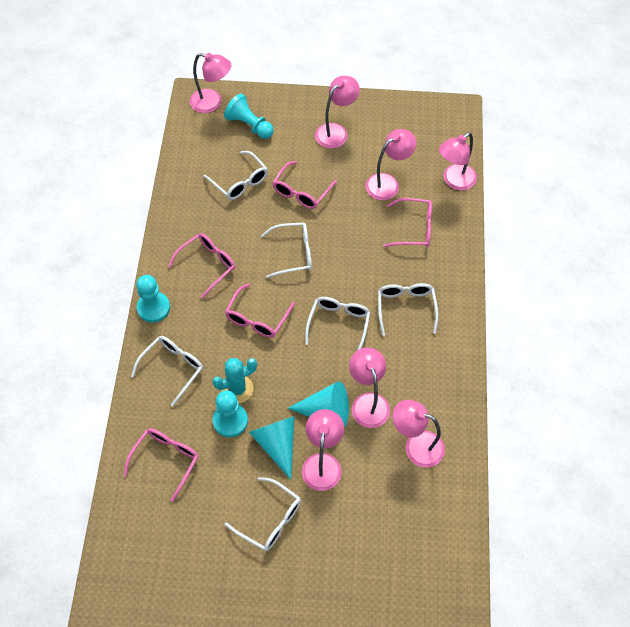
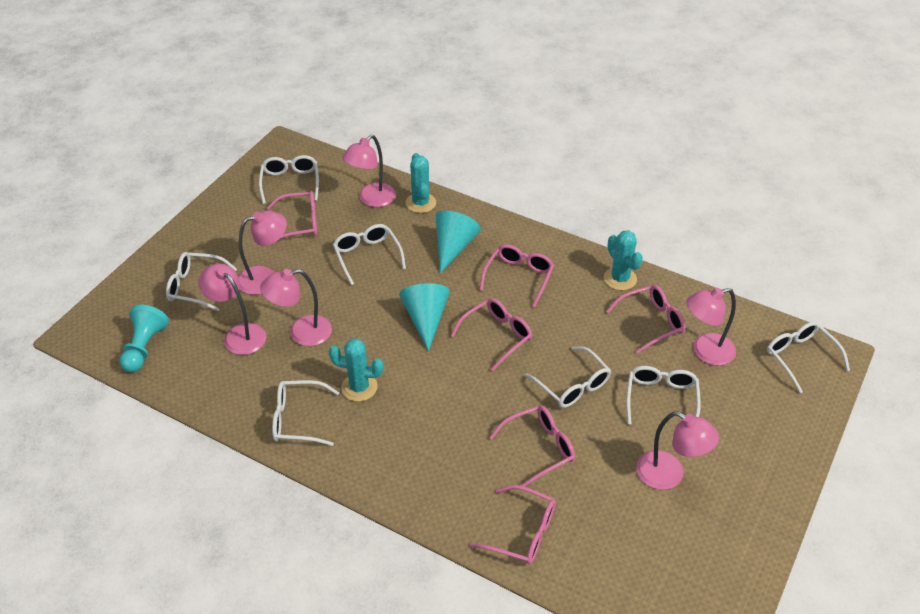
pink glasses: [123,428,199,502] [168,233,235,299] [225,283,295,338] [272,161,337,209] [383,198,432,247] = 5 -> [267,191,317,239] [451,298,532,371] [470,485,556,564] [480,244,554,307] [489,405,575,487] [606,285,685,354] = 6
pink lamp: [190,53,231,113] [302,409,344,491] [315,76,360,149] [349,347,390,428] [365,129,417,200] [393,399,445,468] [439,132,477,190] = 7 -> [198,264,266,355] [238,211,287,295] [260,269,332,346] [342,135,396,207] [636,411,719,490] [686,288,736,366] = 6
turquoise cactus: [212,358,257,403] = 1 -> [329,338,383,402] [406,153,436,213] [604,230,643,290] = 3
turquoise pawn: [136,275,170,323] [213,390,248,437] [224,93,274,139] = 3 -> [120,305,169,372] = 1
white glasses: [131,336,203,406] [204,151,268,200] [225,477,301,551] [261,222,312,278] [305,297,370,351] [378,283,438,336] = 6 -> [166,252,237,311] [259,155,319,204] [272,380,339,446] [333,224,406,285] [525,346,611,408] [626,366,701,424] [767,322,850,393] = 7

